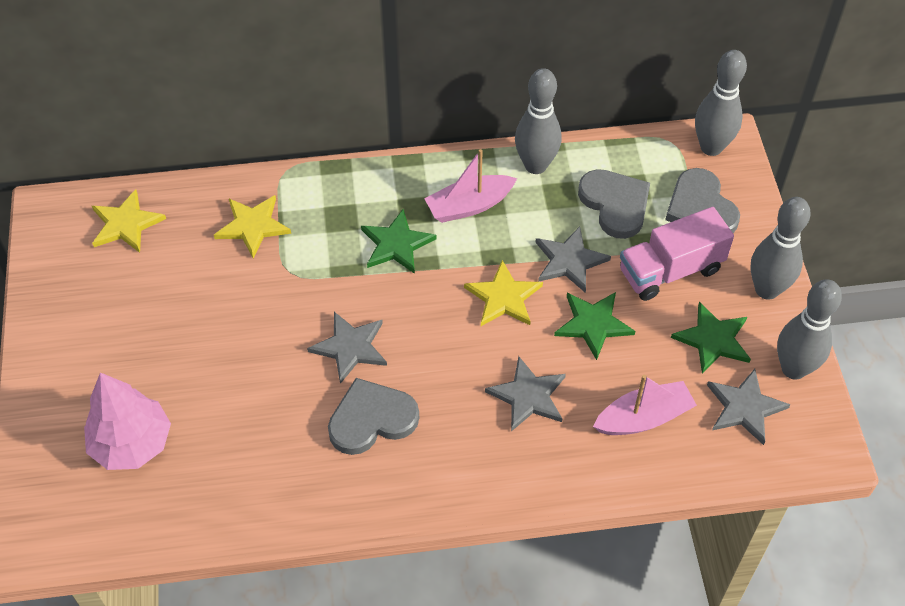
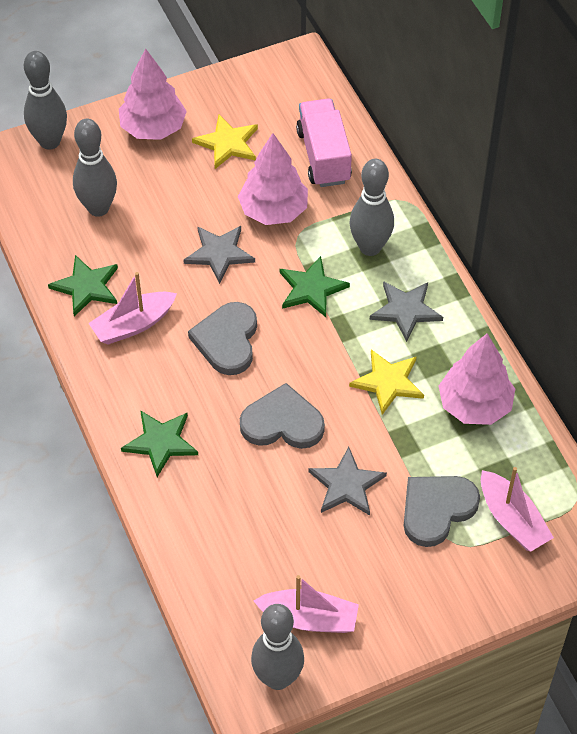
grey star: [307,312,387,384] [485,356,566,431] [535,226,611,293] [707,369,791,445] = 4 -> [183,226,255,284] [308,447,387,516] [370,281,443,342] = 3
pink boat: [424,149,517,223] [593,375,697,435] = 2 -> [89,272,177,345] [254,575,359,633] [481,467,554,552] = 3
pink tree: [84,373,171,470] = 1 -> [119,48,187,140] [238,133,308,225] [438,333,515,425] = 3
yellow star: [92,189,166,253] [214,195,291,258] [464,260,543,326] = 3 -> [192,114,258,169] [349,349,424,415] = 2

